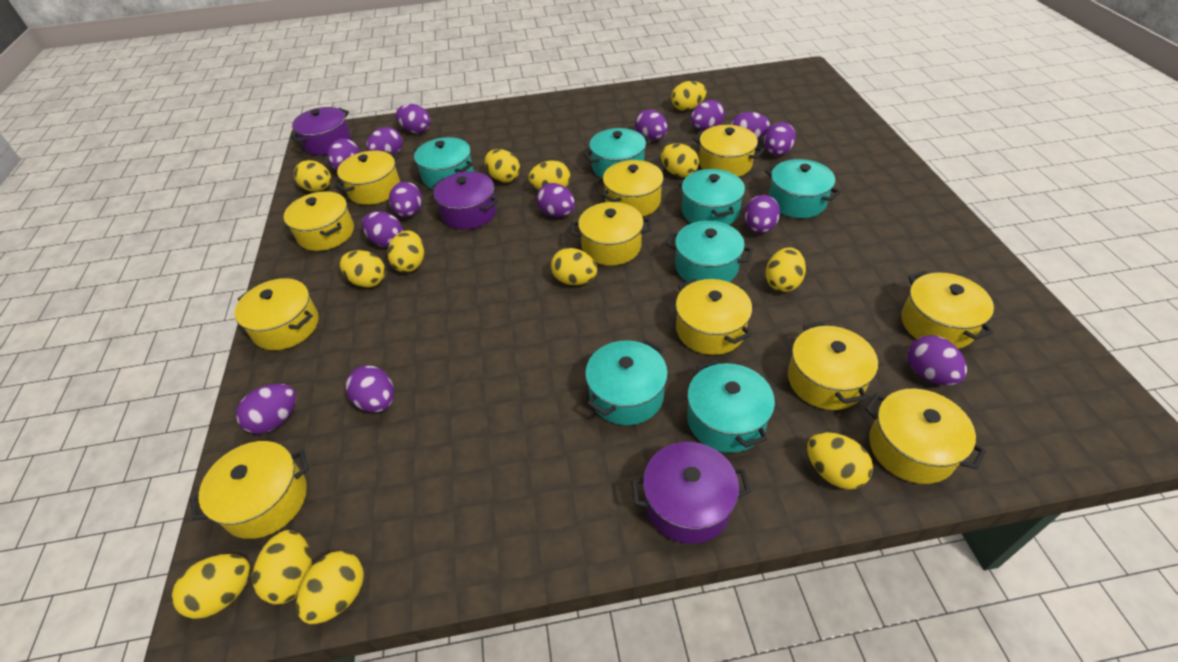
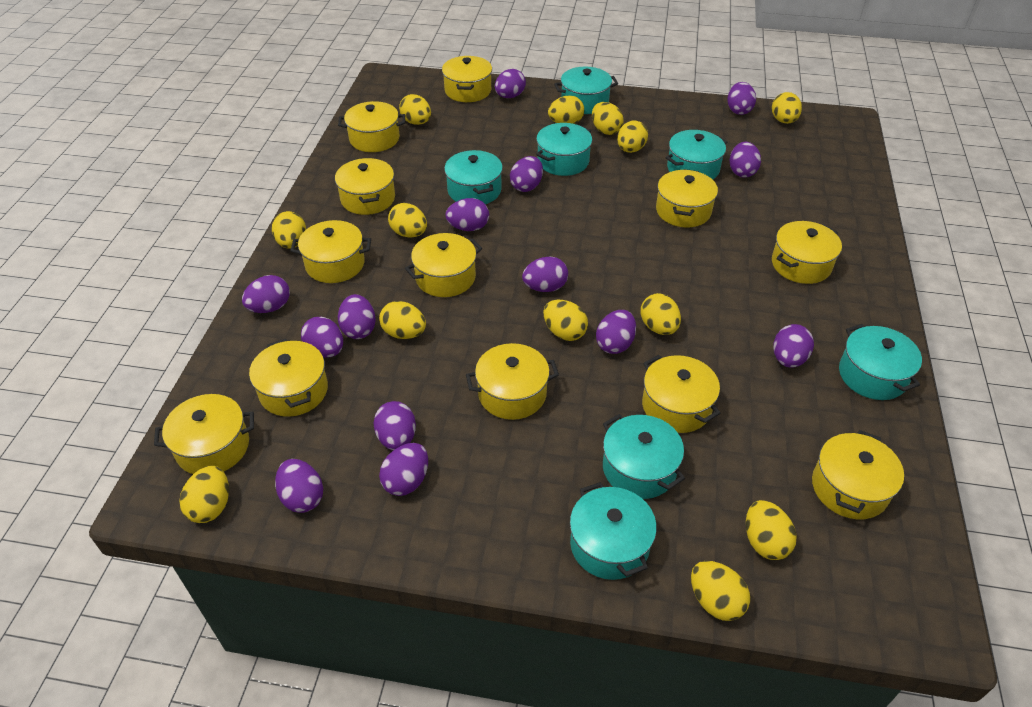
purple pot: [290,107,351,155] [432,171,498,229] [631,442,751,544] = 3 -> none = 0
yellow pot: [190,441,309,539] [235,278,319,350] [284,191,354,251] [335,151,400,205] [571,202,652,265] [601,160,664,217] [676,279,752,355] [693,125,764,177] [788,322,878,410] [865,389,986,484] [901,271,994,349] = 11 -> [154,394,254,474] [249,339,328,417] [290,220,371,283] [335,158,395,215] [338,101,405,152] [405,233,482,297] [442,56,492,102] [466,343,559,420] [642,355,720,433] [656,169,718,227] [772,221,842,284] [812,430,904,519] = 12

